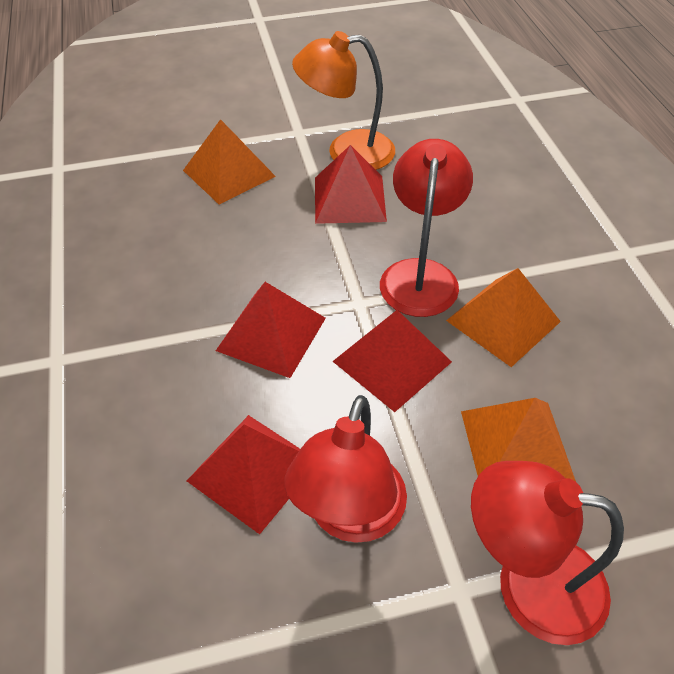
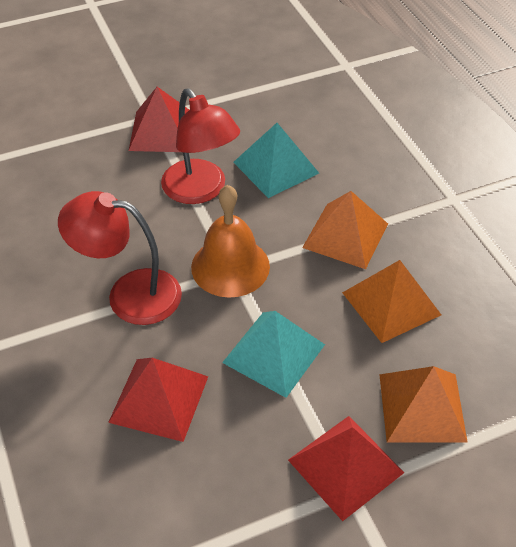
orange bell: none = 0 -> [191,185,270,298] = 1
orange lamp: [292,31,395,170] = 1 -> none = 0
red lamp: [284,395,407,543] [380,139,473,317] [471,461,624,645] = 3 -> [58,191,182,325] [161,89,240,204] = 2
red pyramid: [187,415,300,534] [216,282,326,378] [315,145,387,224] [332,310,452,412] = 4 -> [108,358,208,442] [129,87,189,152] [288,416,404,521] = 3
turquoise pyramid: none = 0 -> [222,311,325,398] [233,123,319,198] = 2

